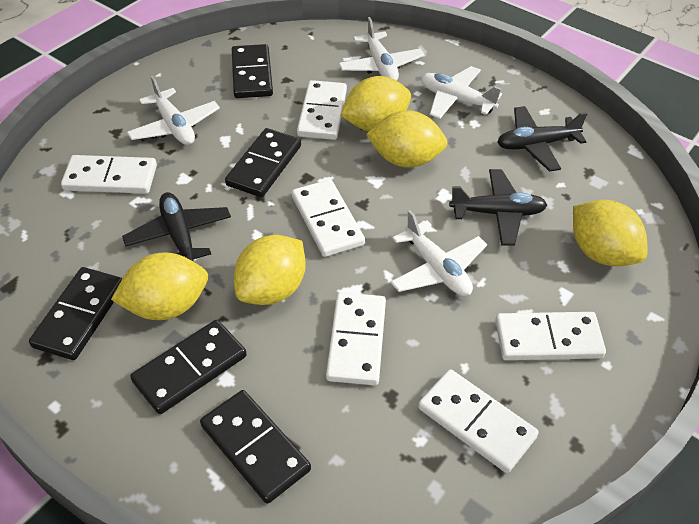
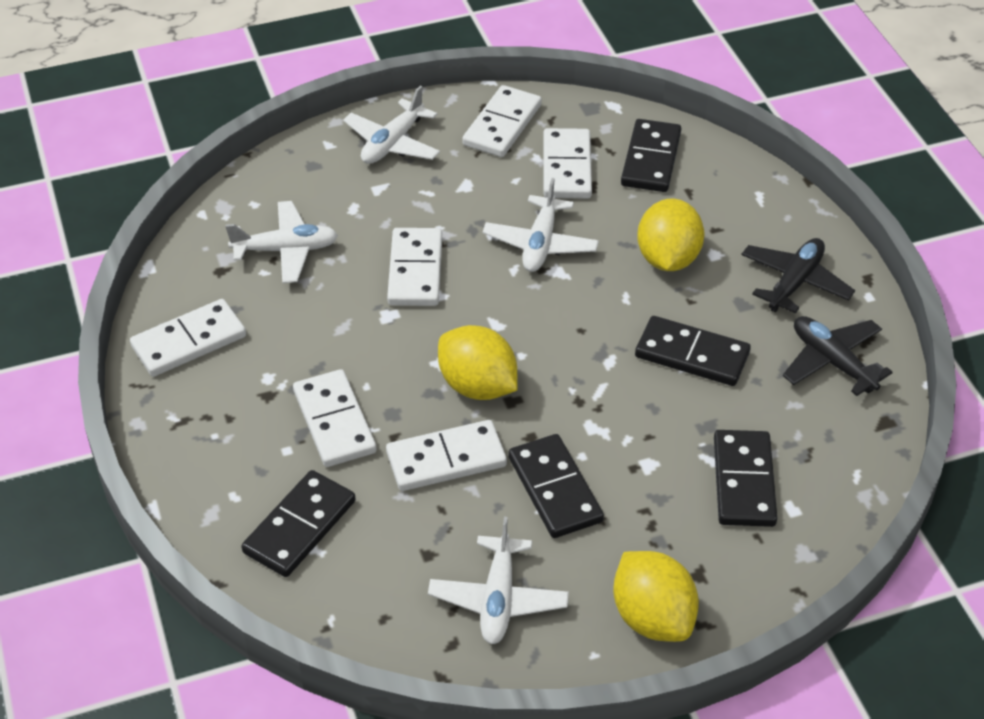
black plane: [122,192,231,262] [449,169,547,246] [497,106,588,172] = 3 -> [742,238,855,313] [783,316,893,396] = 2
yellow lemon: [111,252,208,320] [234,235,306,305] [341,76,411,131] [366,110,448,168] [573,200,648,266] = 5 -> [438,325,518,400] [613,551,699,642] [637,199,705,271] = 3

